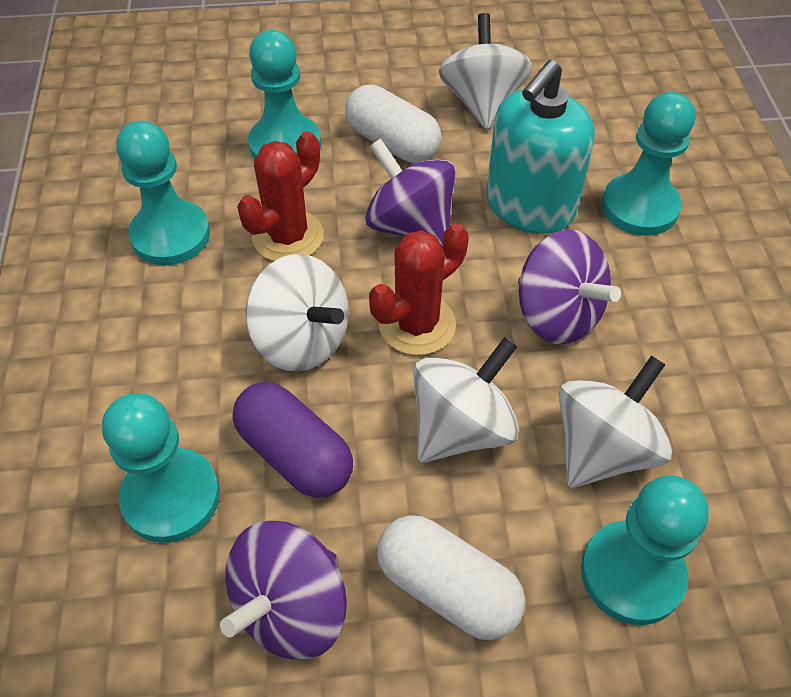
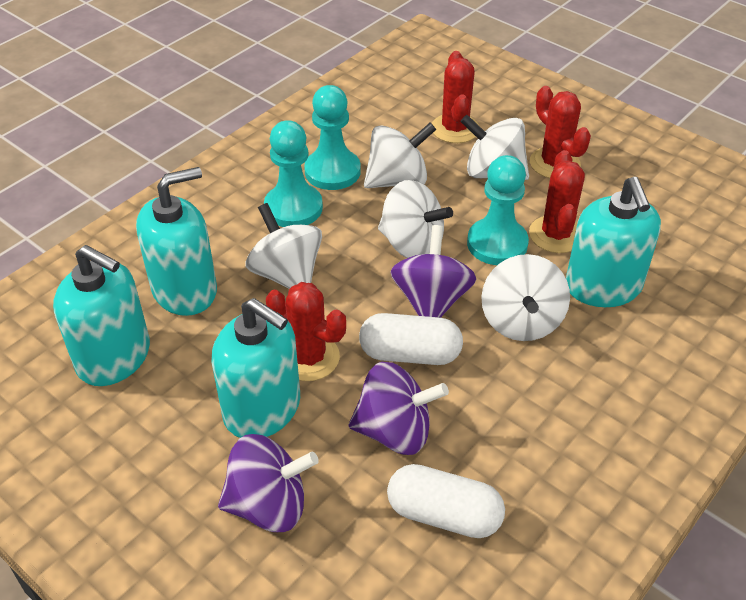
purple capsule: [233,382,353,498] = 1 -> none = 0
red cactus: [237,131,324,261] [369,223,469,355] = 2 -> [266,282,346,381] [432,51,479,143] [529,150,585,253] [530,86,591,178] = 4
turquoise pawn: [102,393,220,543] [116,120,210,265] [248,30,321,160] [581,475,709,625] [602,92,696,236] = 5 -> [264,120,323,227] [304,85,361,190] [467,155,529,265] = 3
turquoise soap dispenser: [486,60,595,234] = 1 -> [53,245,150,386] [136,167,217,316] [212,298,300,438] [566,177,661,307] = 4
white spinning top: [245,254,349,372] [413,337,519,463] [439,13,533,129] [559,356,672,488] = 4 -> [246,203,322,289] [364,123,436,188] [378,180,453,258] [460,115,529,180] [481,254,570,341] = 5

